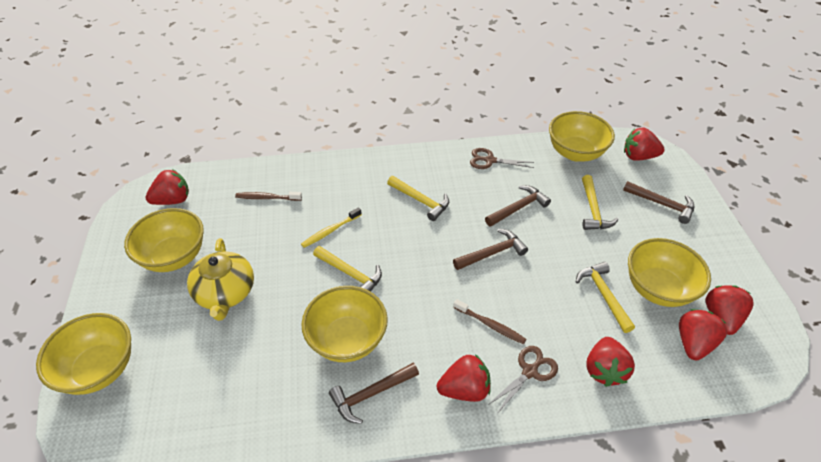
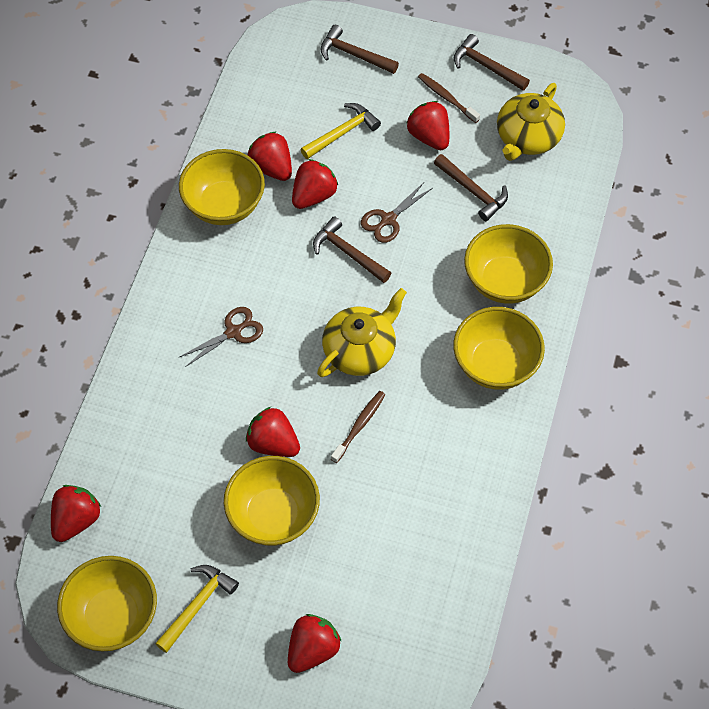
yellow hammer: [313,246,382,292] [387,176,449,221] [576,262,635,333] [582,175,618,230] = 4 -> [155,565,239,653] [300,103,381,159] = 2
yellow teapot: [187,238,254,321] = 1 -> [317,288,407,377] [497,83,565,161] = 2
yellow toothbrush: [301,207,362,248] = 1 -> none = 0

